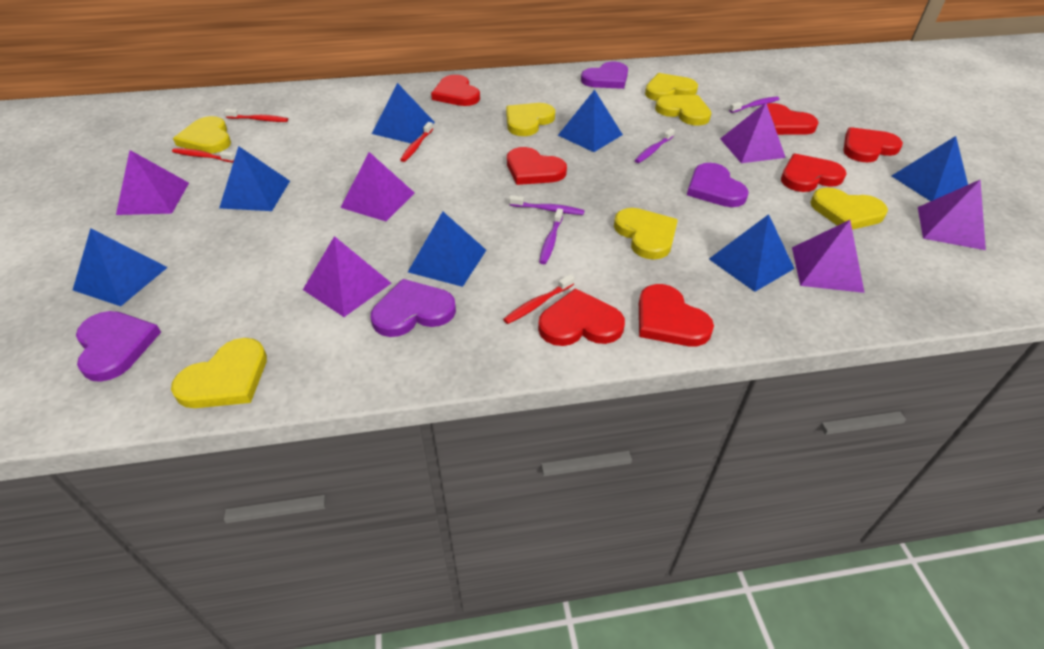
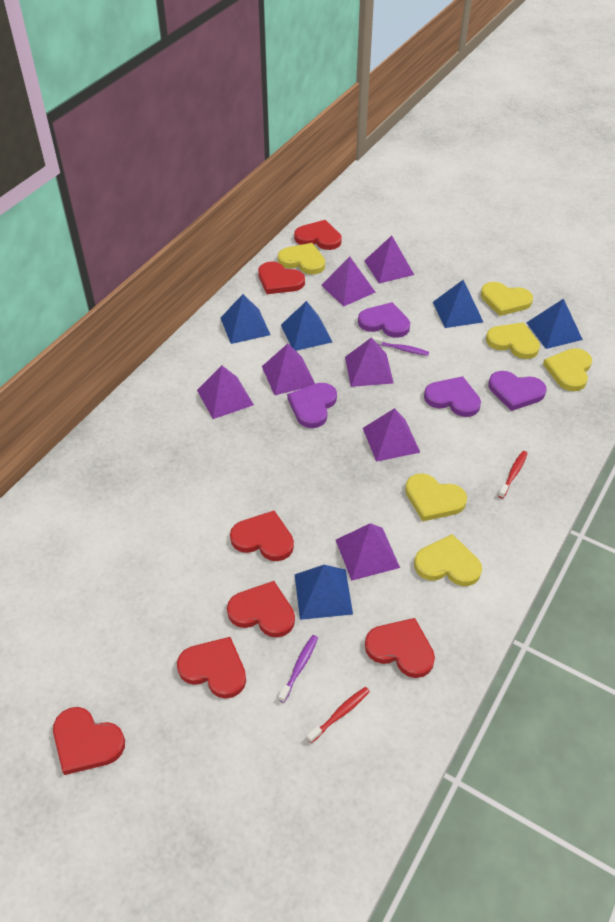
blue pyramid: [73,228,168,306] [219,146,290,211] [372,83,435,144] [408,211,486,287] [558,90,623,152] [709,214,794,292] [892,136,968,201] = 7 -> [221,294,270,344] [281,301,332,351] [295,565,353,620] [433,280,483,328] [526,299,583,349] = 5
purple pyramid: [116,150,189,215] [303,236,391,317] [340,152,415,221] [720,103,786,163] [792,220,865,293] [918,179,986,250] = 6 -> [197,366,254,419] [262,344,315,395] [321,256,376,307] [336,523,400,581] [345,338,394,387] [363,408,420,462] [364,236,414,283] = 7
purple toothbrush: [509,195,584,215] [539,208,563,264] [635,128,675,163] [729,96,779,113] = 4 -> [278,635,318,703] [372,336,429,356] = 2
red toothbrush: [172,148,235,162] [224,109,288,122] [400,122,433,162] [503,274,574,324] = 4 -> [307,687,370,743] [498,451,528,498] = 2
yellow heart: [171,338,267,408] [173,116,231,154] [506,103,555,136] [614,208,678,260] [645,73,698,101] [655,95,711,126] [810,188,888,230] = 7 -> [278,243,325,275] [405,473,467,521] [414,534,482,586] [481,282,533,316] [486,322,540,359] [543,348,592,391] = 6

